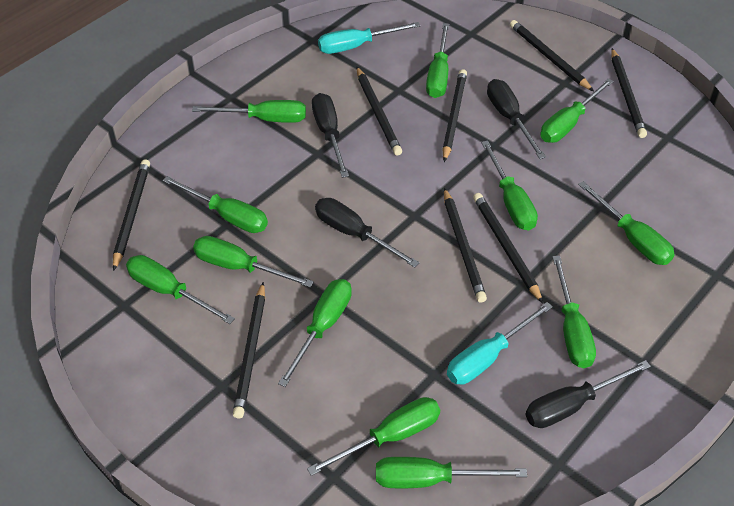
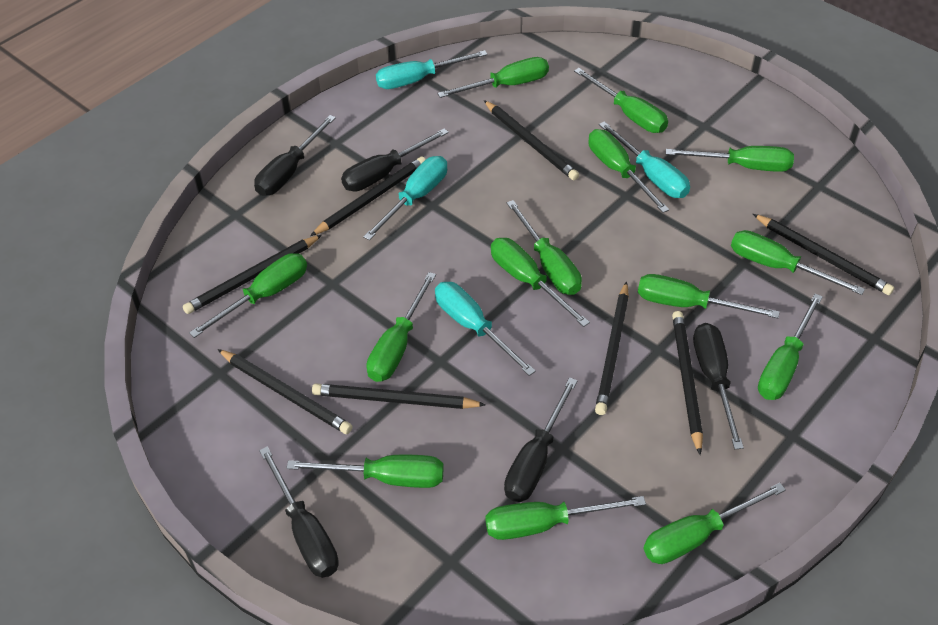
black screwdriver: [312,93,349,178] [315,198,420,268] [487,79,546,159] [525,360,651,428] = 4 -> [254,115,336,196] [259,446,339,578] [341,128,449,191] [504,377,578,502] [693,323,744,449] = 5
green screwdriver: [126,255,235,324] [162,176,268,233] [192,100,306,123] [193,236,314,288] [278,279,352,387] [307,397,440,476] [376,457,527,488] [426,23,449,98] [481,141,538,231] [541,78,614,143] [552,256,596,368] [578,181,675,265] = 12 -> [189,253,307,338] [287,455,444,488] [366,272,436,382] [437,57,549,98] [486,496,646,540] [491,238,590,327] [507,200,582,295] [574,68,668,133] [589,129,669,213] [638,274,780,318] [643,483,786,564] [666,146,794,172] [731,230,865,295] [758,294,823,400] = 14
turquoise screwdriver: [318,22,420,54] [447,302,553,385] = 2 -> [363,156,447,241] [376,50,488,89] [435,282,536,376] [599,121,690,198] = 4

